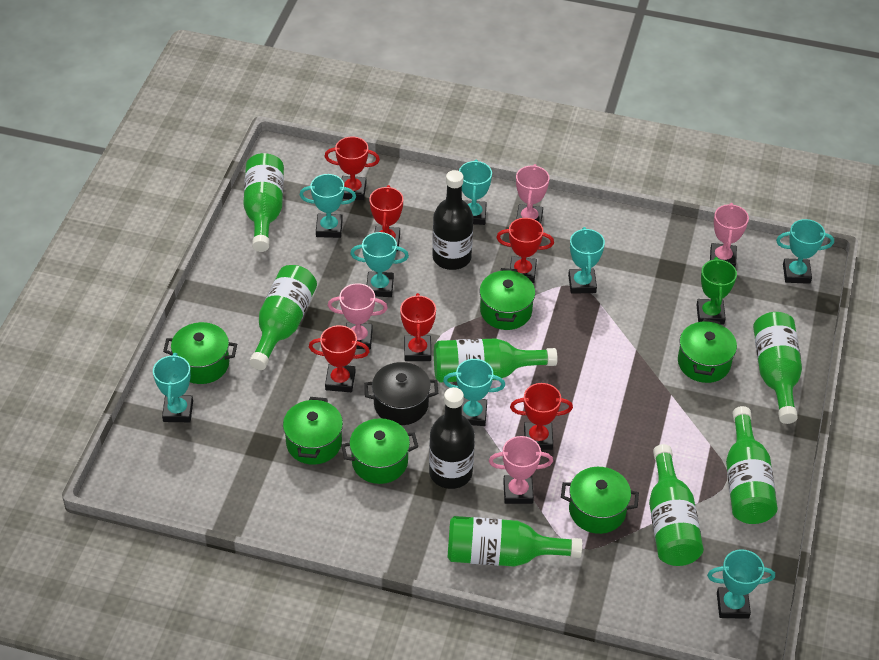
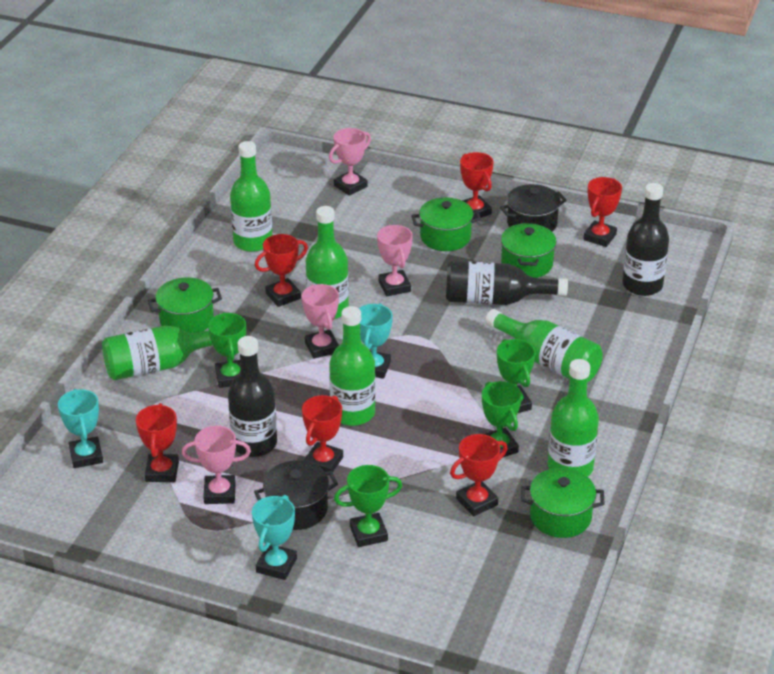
black bottle: [429,387,475,489] [432,170,473,270] = 2 -> [228,336,277,457] [446,261,568,305] [622,183,669,296] = 3
black pot: [364,362,438,425] = 1 -> [254,460,338,530] [500,184,567,232] = 2
green bottle: [243,153,284,252] [249,265,317,370] [434,338,557,382] [447,516,582,567] [649,444,704,566] [726,406,778,524] [753,312,802,424] = 7 -> [102,326,213,380] [230,141,272,252] [306,206,349,319] [329,306,376,426] [485,309,603,382] [547,359,599,477] = 6
green pot: [163,322,237,384] [283,397,343,465] [341,418,418,484] [479,268,535,330] [561,467,639,534] [678,319,737,383] = 6 -> [148,277,222,333] [411,197,481,251] [501,223,557,278] [521,468,605,538] = 4
green trophy: [697,257,737,325] = 1 -> [208,312,246,388] [334,465,402,547] [482,381,522,457] [497,339,536,413] = 4
turquoise trophy: [153,353,193,422] [300,174,356,238] [350,232,409,297] [443,359,505,426] [459,160,492,225] [568,227,605,294] [707,549,775,619] [776,219,834,284] = 8 -> [58,389,103,468] [252,495,297,580] [359,303,393,379] = 3

